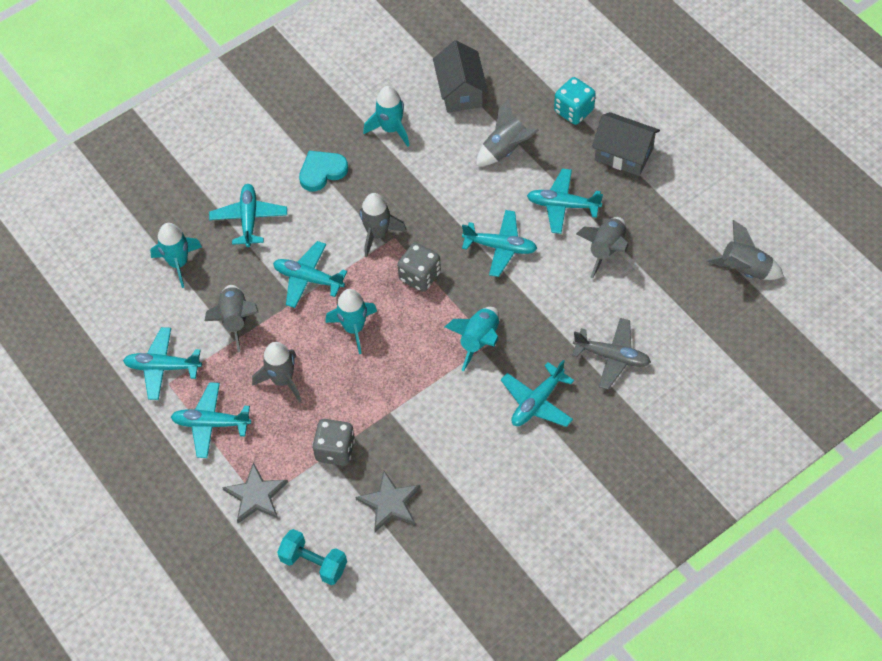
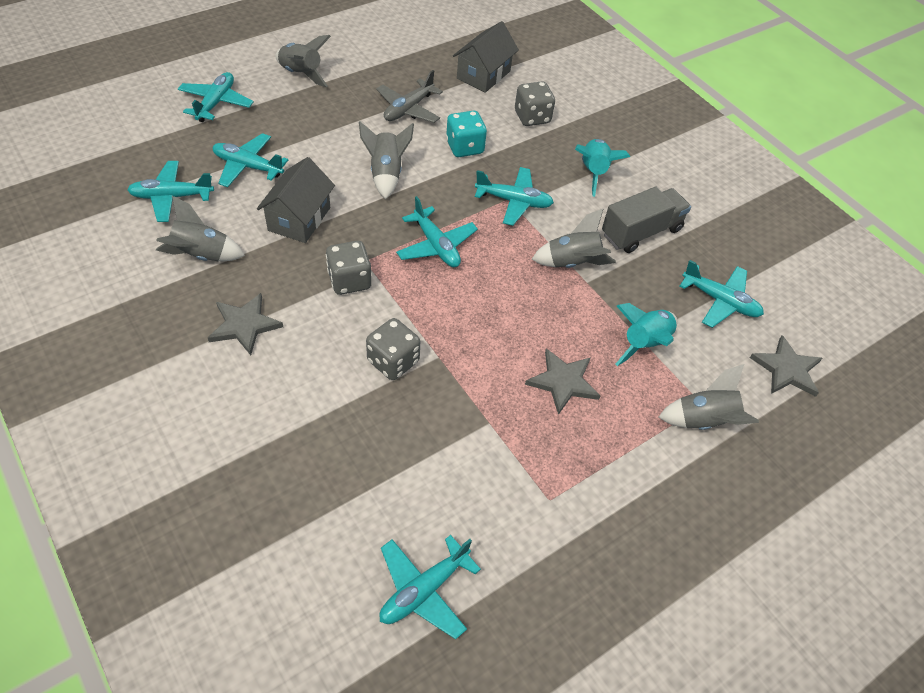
grey dice: [312,419,355,466] [397,242,441,292] = 2 -> [326,241,372,295] [366,318,420,380] [515,81,555,126] = 3
grey rocket: [205,285,259,352] [252,342,301,402] [360,193,407,257] [476,98,539,166] [576,217,628,278] [706,220,784,280] = 6 -> [156,196,245,261] [276,35,331,87] [359,122,414,199] [532,209,616,268] [658,364,759,430] = 5
grey star: [222,462,288,523] [356,471,420,532] = 2 -> [208,293,283,355] [525,348,600,415] [750,335,822,397] = 3
grey truck: none = 0 -> [602,187,691,253] = 1
turquoise dumbbell: [277,529,347,585] = 1 -> none = 0
turquoise heart: [299,151,348,191] = 1 -> none = 0
turquoise rocket: [150,223,202,288] [325,289,377,354] [363,86,410,147] [445,307,499,372] = 4 -> [575,139,630,197] [615,303,677,366] = 2

